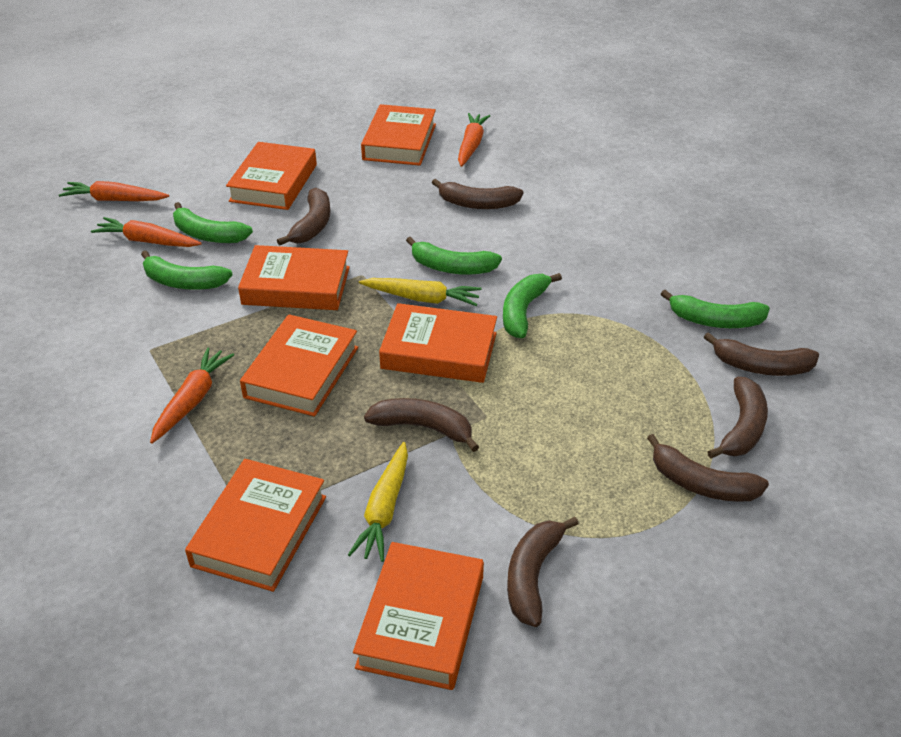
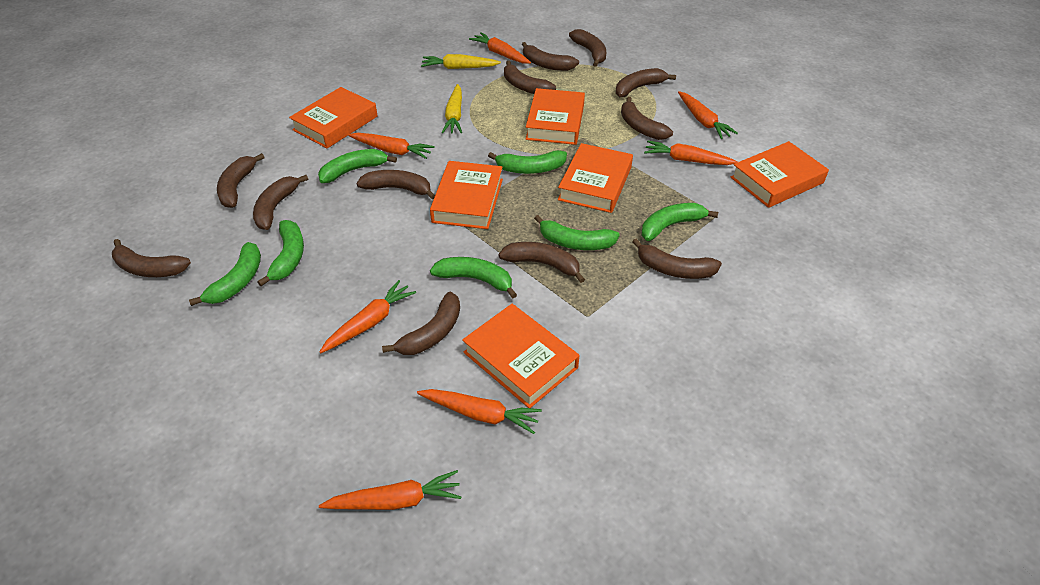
brown banana: [277,188,330,246] [364,398,479,452] [432,179,523,209] [507,517,579,627] [647,434,769,502] [704,332,819,376] [708,377,768,458] = 7 -> [112,239,191,277] [217,153,265,208] [253,175,308,230] [356,170,435,199] [382,292,460,355] [499,242,585,283] [504,61,556,94] [522,42,579,71] [569,29,606,67] [616,68,676,97] [621,97,673,140] [632,238,722,279] = 12
green banana: [141,250,233,290] [173,202,253,243] [406,237,502,275] [503,273,562,338] [661,290,770,328] = 5 -> [189,242,261,306] [257,220,304,286] [318,149,397,183] [430,257,517,298] [488,150,567,174] [534,215,620,250] [642,203,718,241] = 7
orange book: [185,459,326,592] [226,142,317,210] [238,245,350,310] [240,314,358,417] [353,542,484,690] [361,104,436,166] [379,303,497,383] = 7 -> [289,87,378,149] [430,161,503,229] [462,304,579,408] [526,88,585,145] [558,143,633,213] [730,141,829,208] = 6
orange carrot: [59,181,169,201] [91,217,202,247] [150,347,234,444] [458,113,490,167] = 4 -> [319,280,416,353] [319,470,461,510] [348,133,434,159] [417,389,542,434] [469,32,531,64] [644,141,738,165] [678,91,738,139] = 7

